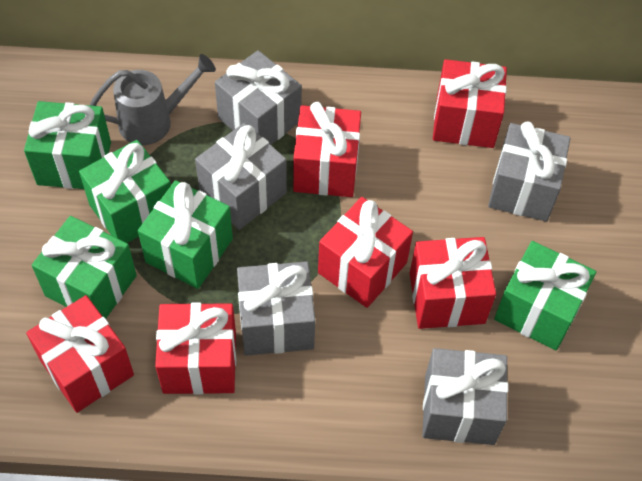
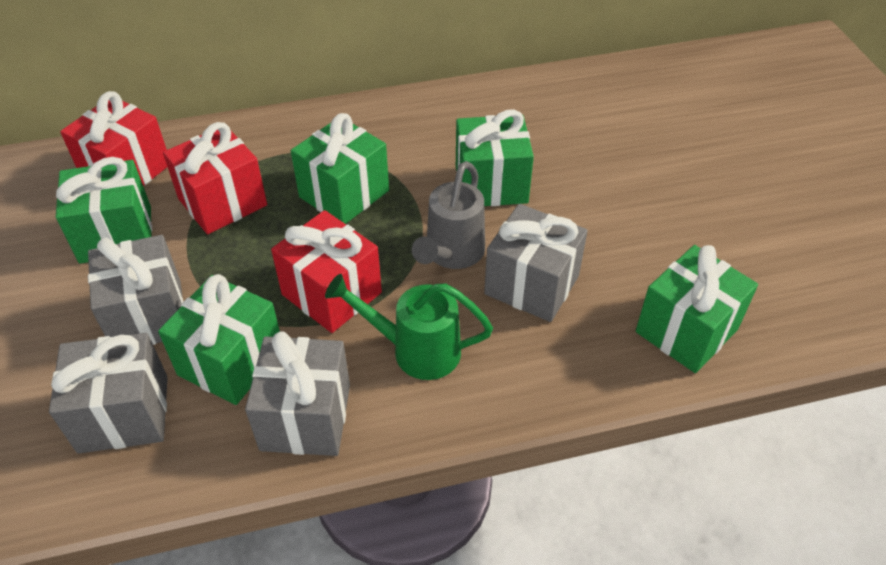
green watering can: none = 0 -> [325,274,493,380] = 1
grey gift: [195,123,287,230] [215,50,302,145] [237,261,315,356] [422,348,508,445] [488,121,571,222] = 5 -> [49,333,168,454] [88,235,184,345] [245,332,350,456] [484,204,588,322] = 4
red gift: [26,295,134,413] [155,302,236,394] [293,102,361,197] [318,197,413,308] [409,237,496,329] [433,59,507,148] = 6 -> [60,91,167,186] [163,122,267,234] [271,210,382,333] = 3

